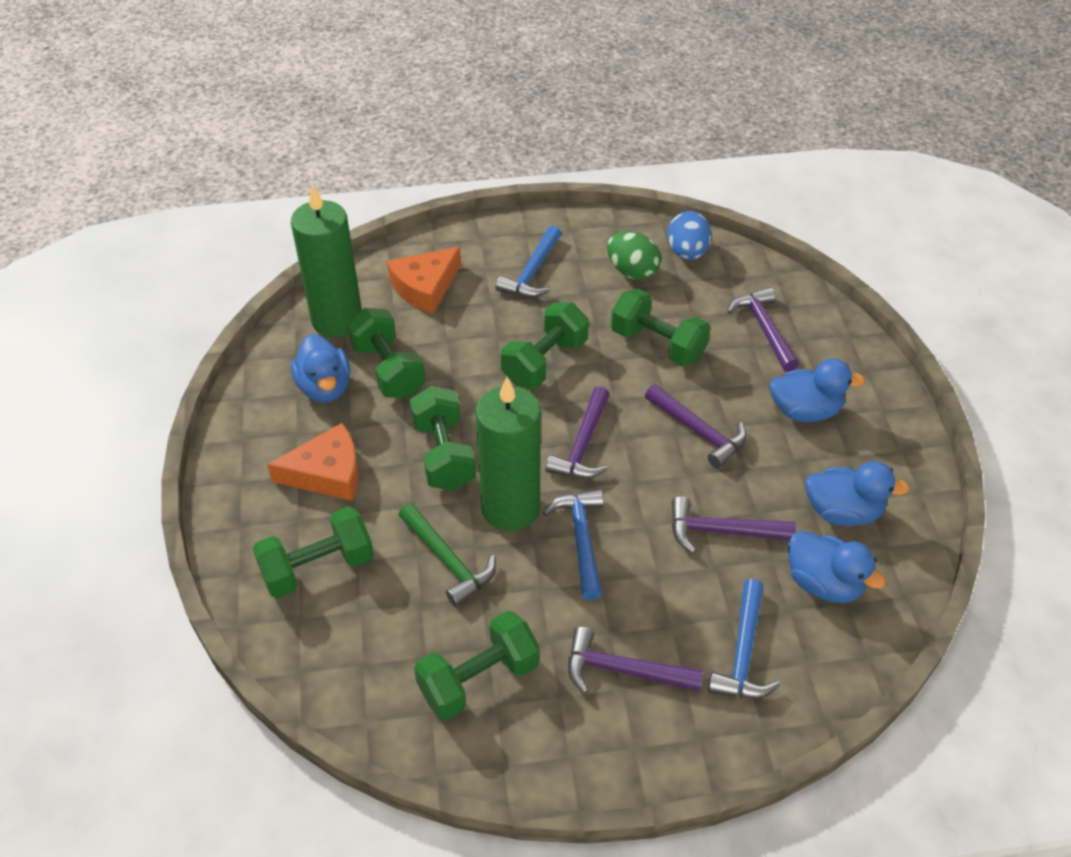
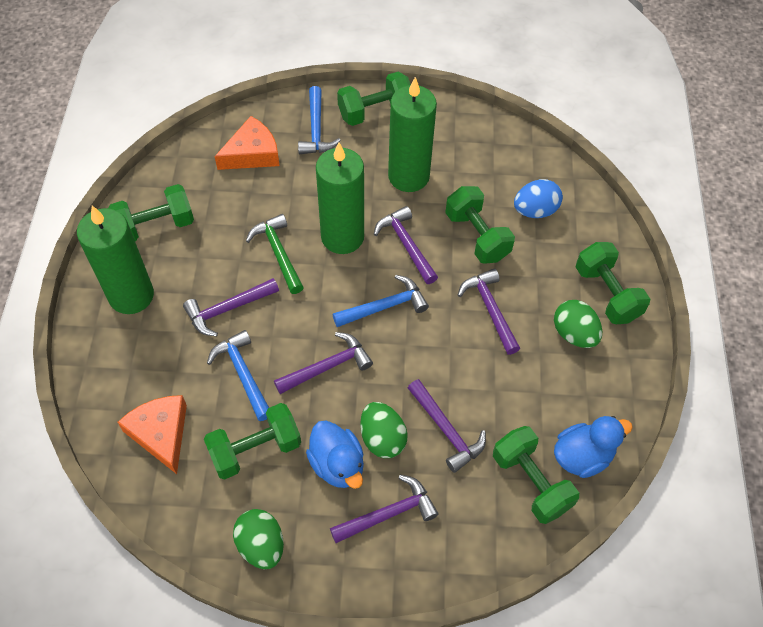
blue duck: [291,334,350,403] [770,359,865,422] [788,530,886,603] [805,461,910,526] = 4 -> [306,421,364,489] [554,416,633,478] = 2
green candle: [291,184,362,338] [475,377,541,531] = 2 -> [77,206,154,314] [316,142,364,254] [388,77,437,192] = 3
green egg: [607,231,661,280] = 1 -> [233,509,284,569] [360,402,408,458] [554,300,602,348] = 3
purple hammer: [545,386,610,479] [568,627,703,694] [645,384,747,469] [672,496,796,554] [727,287,799,372] = 5 -> [183,278,279,336] [274,332,373,394] [330,475,438,543] [374,206,438,284] [408,379,486,473] [458,269,520,355] = 6

